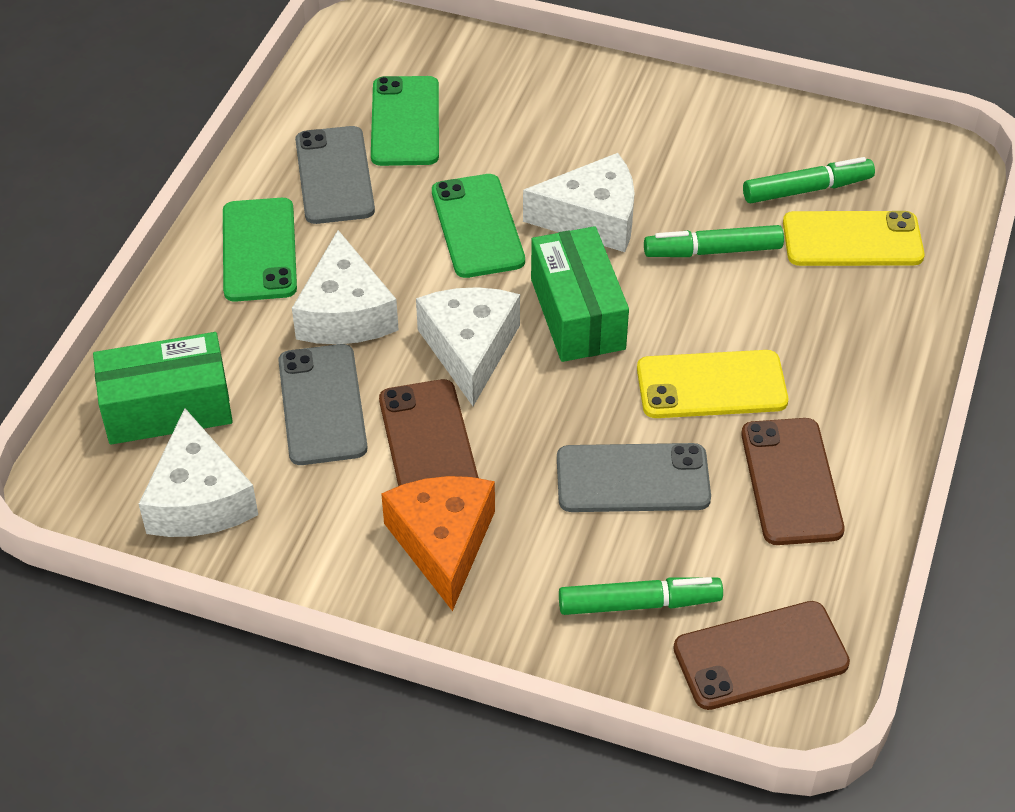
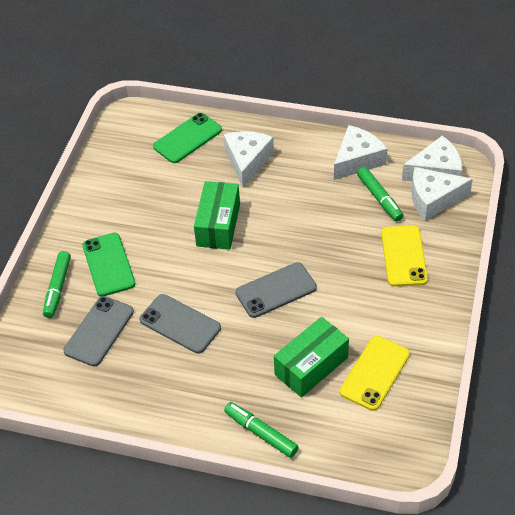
brown phone: [379,379,479,486] [673,601,850,710] [741,418,845,545] = 3 -> none = 0
green phone: [223,198,297,302] [371,76,439,166] [432,174,525,278] = 3 -> [82,233,136,297] [153,113,222,163] = 2
orange cheese: [381,476,495,611] = 1 -> none = 0

